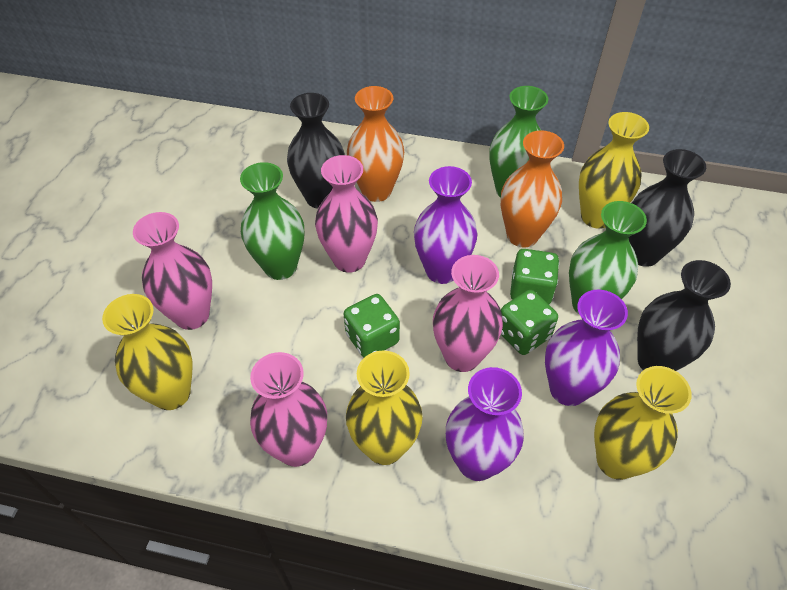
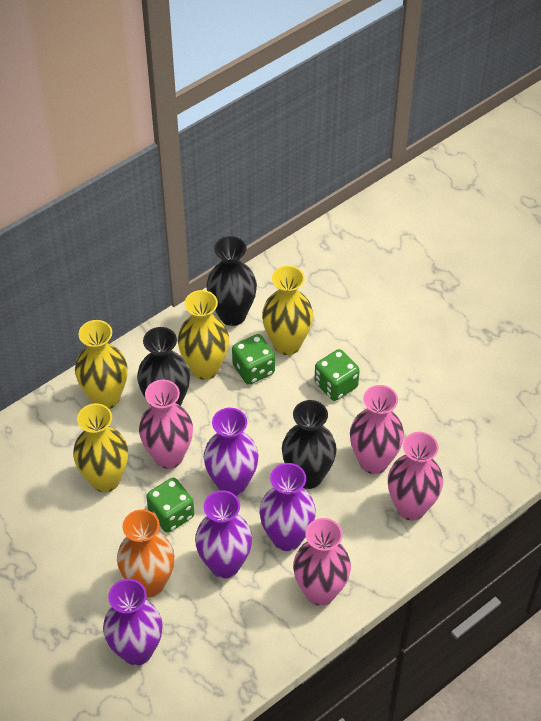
green vase: [240,162,304,280] [489,86,548,198] [569,201,647,315] = 3 -> none = 0
orange vase: [347,86,404,202] [501,130,564,248] = 2 -> [117,509,175,597] = 1
purple vase: [414,166,477,284] [446,367,524,481] [545,290,628,406] = 3 -> [103,579,163,665] [195,490,252,578] [204,408,258,496] [259,463,316,551] = 4

